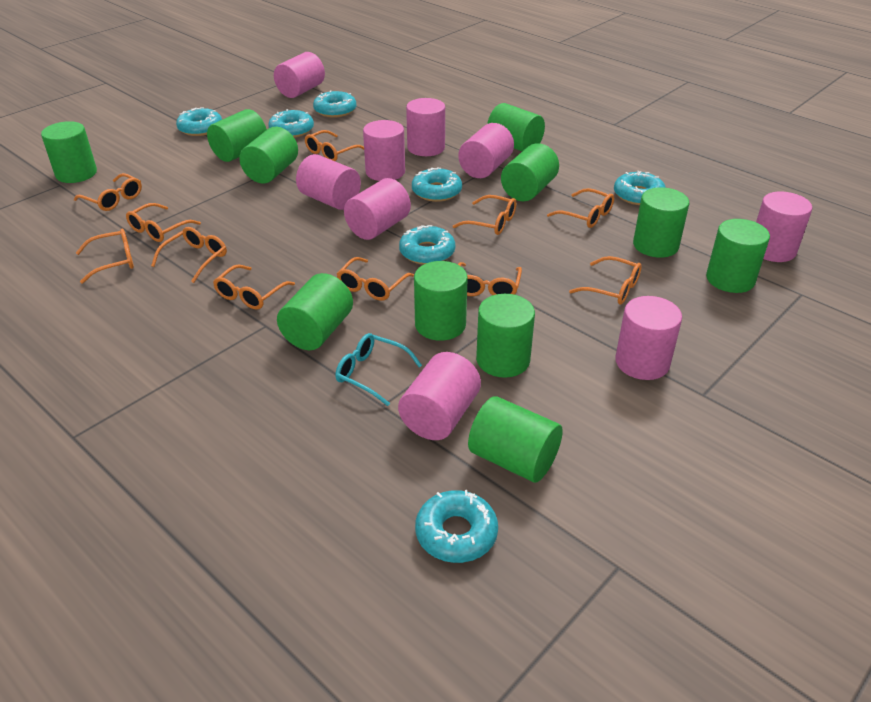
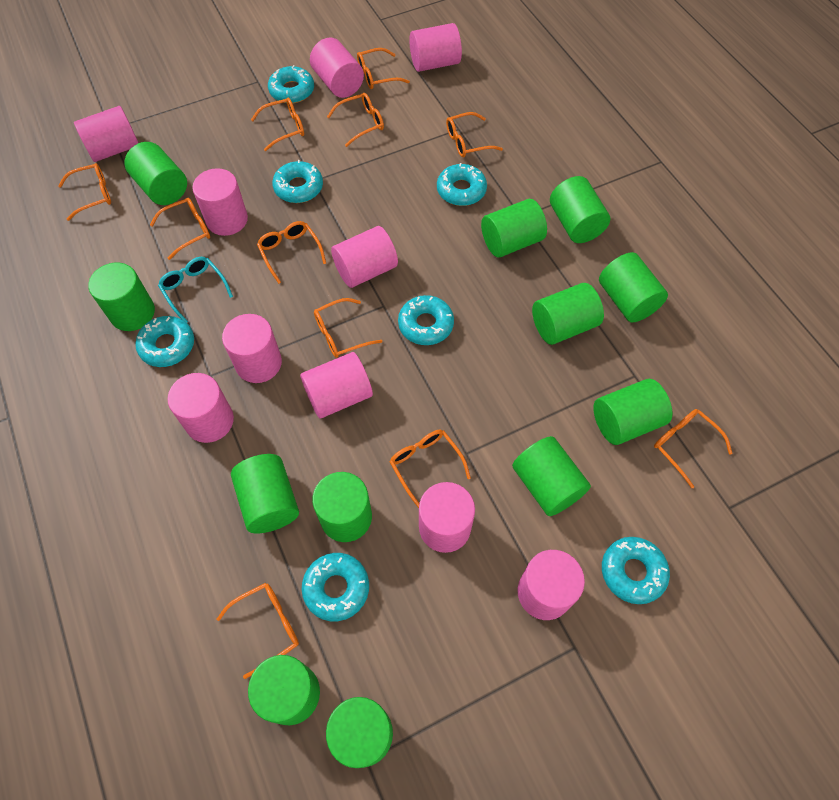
green cylinder: [41,121,97,183] [207,109,267,162] [239,127,298,183] [277,273,353,350] [414,261,468,341] [468,396,563,483] [476,294,535,378] [487,103,545,151] [501,143,559,201] [633,187,689,258] [706,219,770,293] = 11 -> [88,262,155,331] [124,142,187,205] [231,454,299,533] [248,655,320,725] [312,472,372,542] [326,697,393,768] [481,199,547,258] [512,436,591,516] [532,283,604,345] [550,176,610,243] [593,379,672,445] [599,252,668,322] = 12
pink cylinder: [274,52,325,98] [296,154,361,210] [344,178,411,240] [363,120,405,181] [398,352,481,440] [406,98,445,156] [458,123,514,178] [615,296,682,380] [756,192,812,262] = 9 -> [74,106,138,162] [167,373,234,443] [192,168,248,236] [222,314,282,383] [300,352,373,419] [310,37,364,98] [331,226,398,288] [409,23,462,72] [419,482,475,553] [518,550,585,620] = 10

